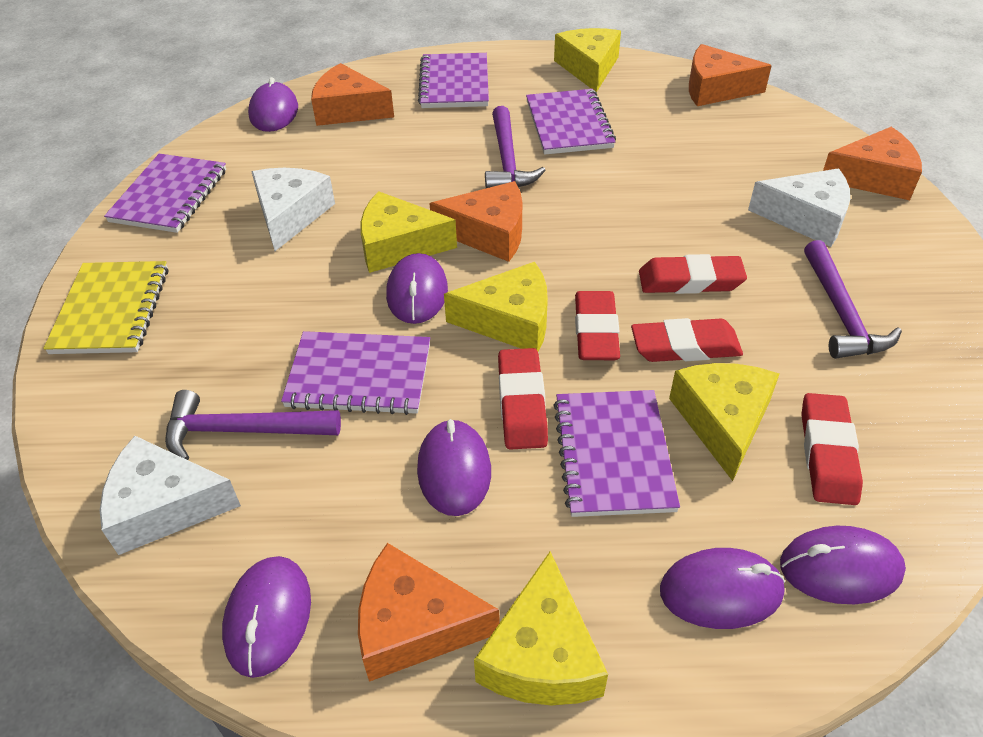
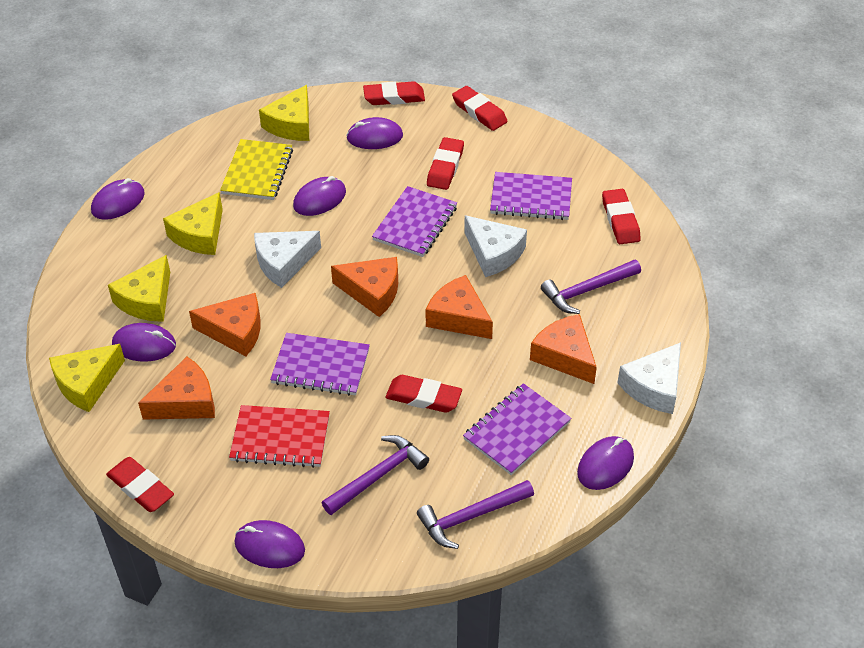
purple notebook: [104,154,226,233] [281,331,430,415] [418,53,489,108] [526,89,616,155] [553,390,680,517] = 5 -> [270,333,370,396] [372,186,457,257] [463,383,572,475] [490,172,572,220] = 4
red eraser: [498,348,548,450] [575,291,620,360] [631,318,743,362] [639,254,747,294] [801,393,863,505] = 5 -> [106,457,174,512] [363,81,425,105] [386,375,462,413] [427,137,464,190] [452,86,508,131] [602,189,641,244] = 6
red notebook: none = 0 -> [229,405,330,468] = 1
yellow cheese: [360,191,457,273] [444,262,548,351] [474,551,608,705] [554,28,621,92] [669,363,779,481] = 5 -> [49,344,125,412] [108,255,170,322] [163,192,223,255] [259,85,309,141] = 4

